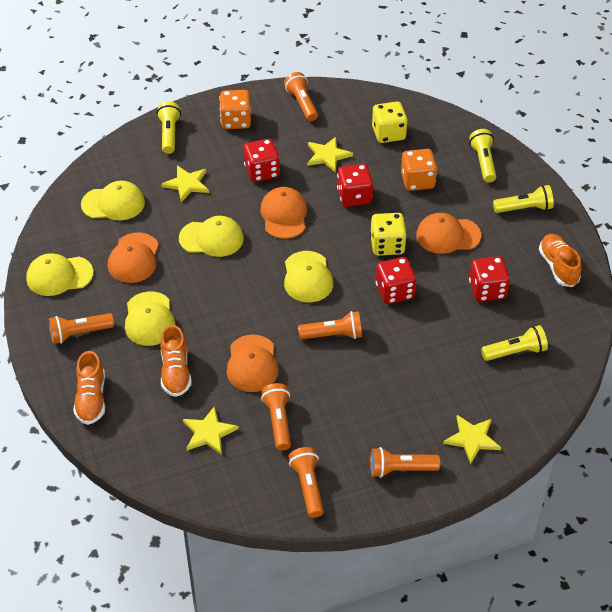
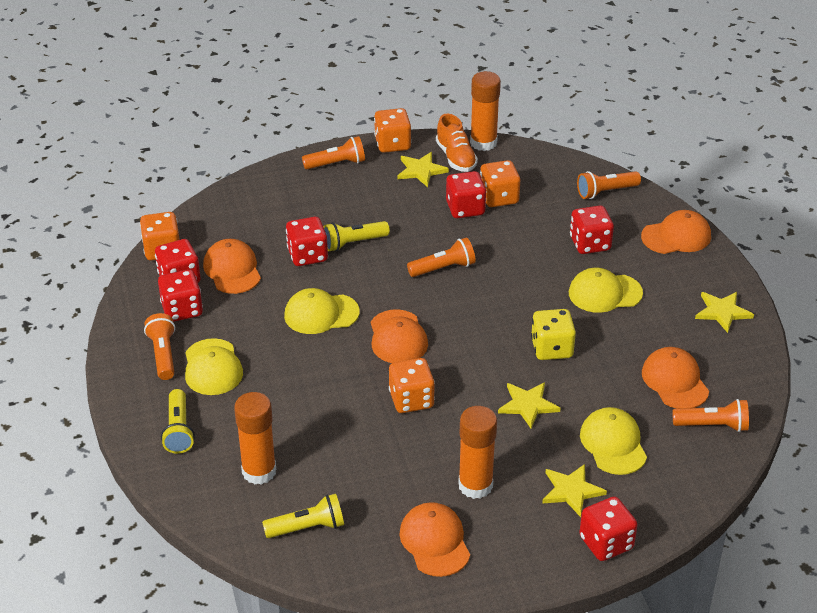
orange cap: [108,233,159,283] [227,334,279,392] [260,187,307,239] [416,213,481,254] = 4 -> [203,239,261,294] [371,309,428,363] [399,502,470,577] [641,210,711,254] [642,347,709,409] = 5
orange dice: [219,90,251,129] [401,149,437,191] = 2 -> [140,212,180,261] [374,108,411,153] [389,358,435,413] [480,160,520,207] = 4
orange flashlight: [49,313,114,344] [261,383,291,451] [284,72,318,121] [288,447,324,518] [298,311,362,339] [370,447,440,478] = 6 -> [144,313,175,380] [302,136,365,169] [407,237,476,277] [577,171,641,199] [673,399,749,432] = 5
orange glue stick: none = 0 -> [234,392,276,485] [458,406,497,499] [470,71,501,151] = 3
orange shoe: [73,351,105,425] [160,325,191,397] [539,234,581,287] = 3 -> [436,114,478,172] = 1
red dice: [244,139,280,182] [337,164,373,207] [376,257,416,304] [469,256,510,302] = 4 -> [155,239,201,283] [158,270,203,322] [286,217,328,266] [446,171,486,218] [570,206,614,254] [579,496,638,561] = 6
yellow cap: [26,253,93,296] [81,181,145,220] [125,292,176,346] [179,216,244,257] [284,251,333,302] = 5 -> [185,338,243,395] [284,288,360,334] [569,268,643,313] [580,407,647,475] = 4
yellow dice: [370,213,407,256] [372,101,408,143] = 2 -> [531,309,576,360] = 1
yellow flashlight: [157,101,181,154] [469,129,496,183] [481,325,548,361] [493,185,554,213] = 4 -> [161,389,195,454] [262,494,344,538] [323,221,390,251] = 3

